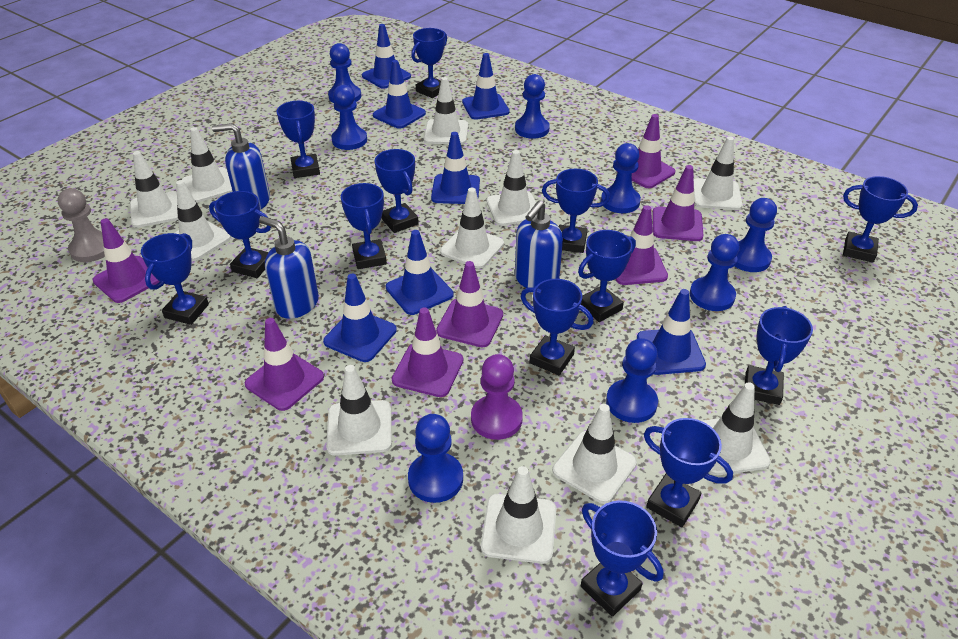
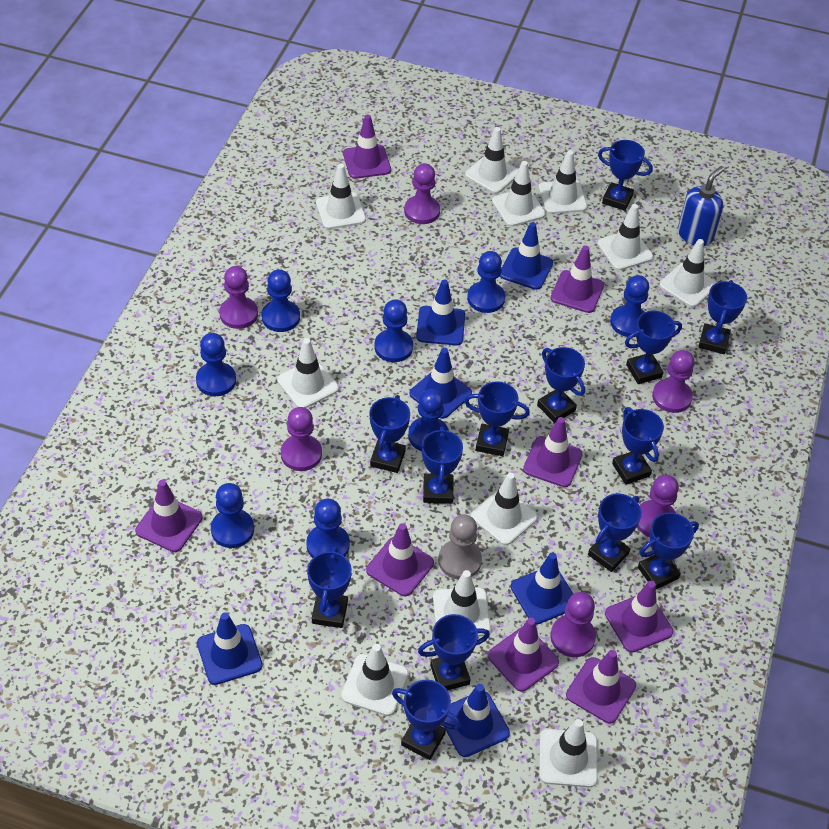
blue soap dispenser: [212,123,270,210] [259,216,319,319] [515,201,563,288] = 3 -> [678,166,724,246] = 1
blue traffic cone: [323,274,397,362] [362,24,411,89] [373,60,426,129] [386,230,453,315] [431,132,480,204] [462,53,510,120] [637,289,706,375] = 7 -> [197,612,262,685] [410,348,472,419] [416,280,465,345] [444,684,510,757] [500,222,553,290] [511,552,573,624] = 6
purple pawn: [471,354,523,440] = 1 -> [219,266,258,329] [281,407,322,471] [404,163,440,224] [550,592,596,657] [637,475,679,537] [652,350,694,413] = 6
purple traffic cone: [93,218,160,303] [245,318,324,411] [392,307,463,397] [436,261,503,347] [616,205,668,285] [617,114,676,188] [652,165,704,241] = 7 -> [135,480,203,552] [343,115,391,179] [366,523,434,596] [488,618,559,692] [523,417,583,487] [550,245,604,313] [566,650,636,723] [605,581,673,653] = 8

